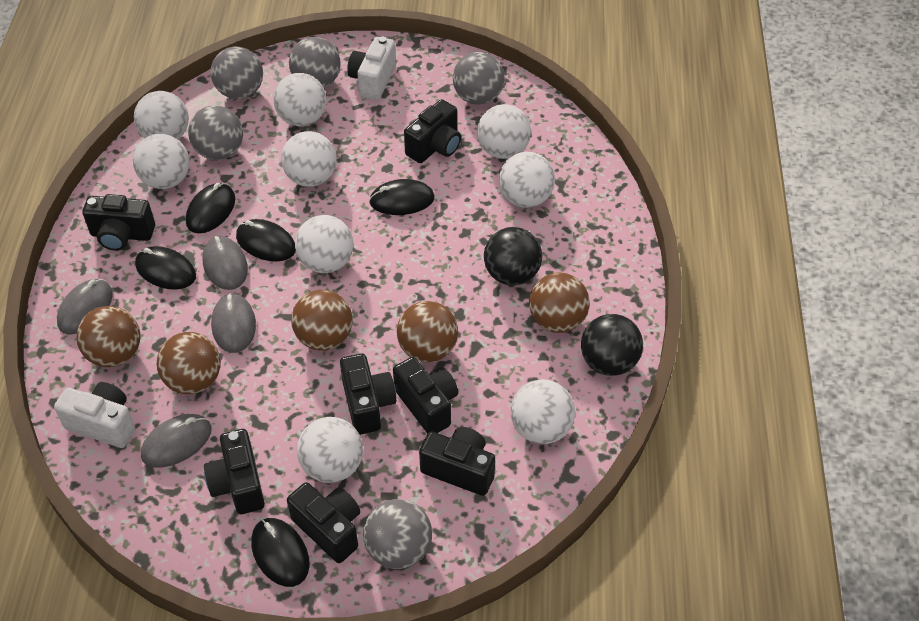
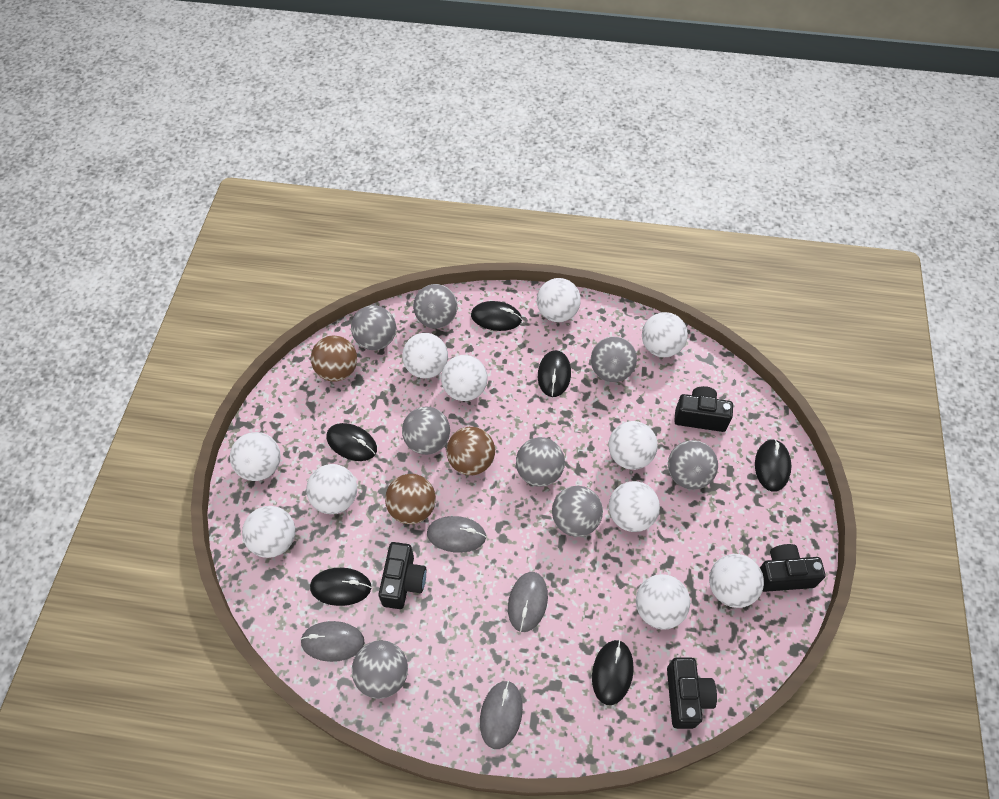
black ball: [484,227,542,286] [581,314,643,376] = 2 -> none = 0
black camera: [82,194,155,251] [204,429,265,514] [287,482,360,563] [340,353,396,435] [393,357,458,434] [404,99,461,163] [419,427,495,496] = 7 -> [378,542,426,609] [667,658,717,729] [674,386,733,432] [760,544,825,592] = 4
black mouse: [135,246,196,290] [186,183,236,233] [236,219,296,262] [251,518,310,587] [369,179,435,215] = 5 -> [310,568,371,606] [327,423,377,461] [471,301,522,331] [538,350,571,397] [592,640,634,705] [755,439,791,492] = 6
brown ball: [76,306,140,367] [157,332,221,394] [291,290,353,351] [397,301,458,362] [529,273,590,333] = 5 -> [311,336,357,382] [385,474,436,524] [446,427,495,475] = 3
grey ball: [188,105,243,160] [211,47,263,99] [289,37,341,88] [363,499,432,569] [453,52,505,105] = 5 -> [351,305,396,350] [352,640,408,699] [402,406,450,455] [413,284,458,328] [516,437,565,487] [552,486,603,537] [591,337,637,382] [668,440,718,490] = 8
white ball: [133,134,190,189] [134,91,189,139] [273,73,327,126] [281,131,337,187] [295,215,353,273] [297,417,363,483] [477,104,531,159] [499,152,555,208] [511,379,575,444] = 9 -> [230,432,281,481] [242,506,295,558] [306,464,357,514] [402,333,448,378] [441,355,487,401] [537,278,581,322] [609,421,658,470] [609,481,660,532] [636,574,690,629] [642,312,688,357] [709,554,764,608] = 11
white camera: [54,382,135,448] [347,37,396,100] = 2 -> none = 0

